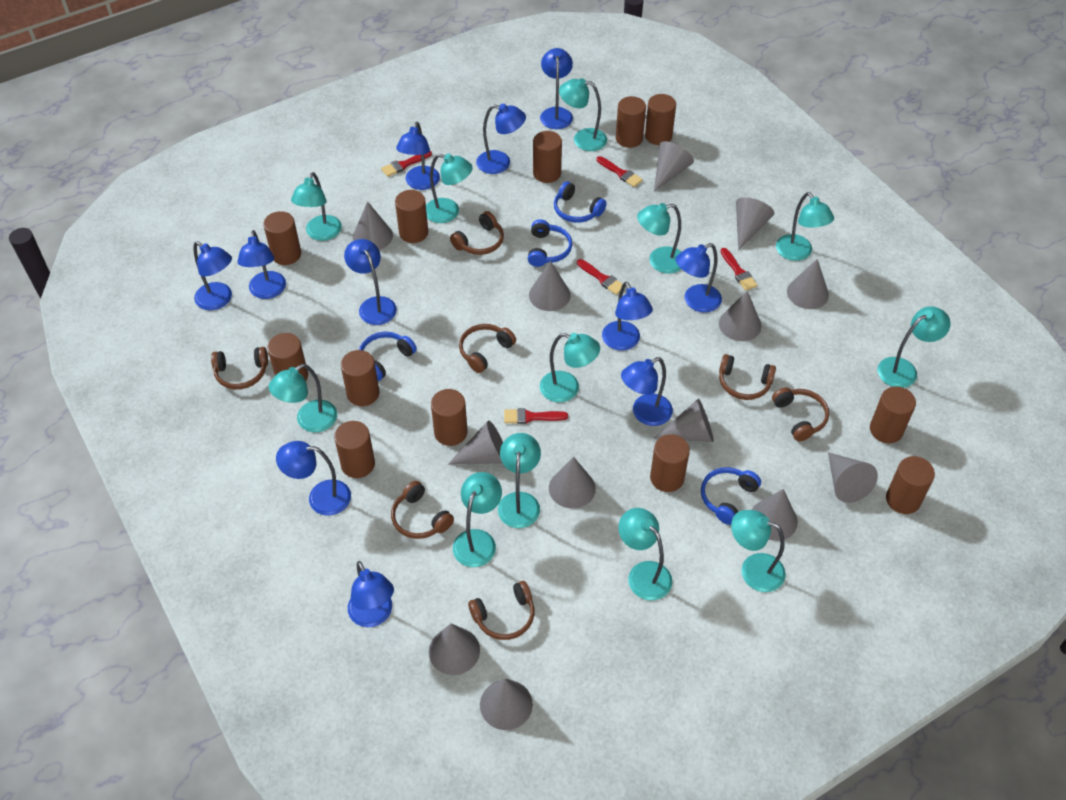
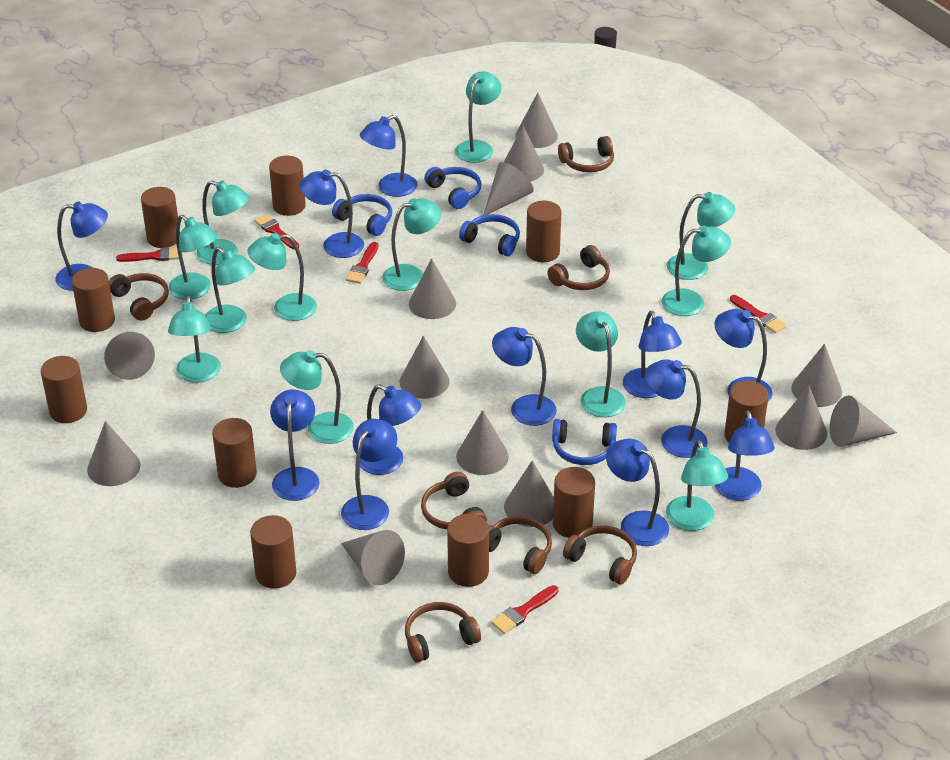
blue lamp: [193,241,232,310] [238,230,286,299] [276,441,351,516] [344,239,397,325] [348,561,394,627] [396,122,440,190] [476,103,526,174] [540,48,573,129] [602,282,653,351] [621,357,673,426] [676,243,722,313] = 11 -> [55,201,108,291] [270,389,319,501] [299,170,364,258] [341,419,397,530] [360,115,418,197] [360,384,421,475] [492,327,556,426] [606,439,669,546] [623,311,682,398] [645,359,708,458] [714,309,772,402] [714,410,775,501] = 12
brown cylinder: [263,211,301,265] [267,333,308,381] [334,421,375,478] [341,350,380,406] [395,190,428,243] [431,389,468,446] [533,131,562,183] [616,96,646,148] [645,94,676,145] [650,434,690,492] [870,386,916,443] [886,456,935,514] = 12 -> [41,356,87,423] [72,268,115,332] [141,187,178,248] [212,418,257,488] [250,515,296,589] [269,156,306,216] [447,514,489,587] [526,201,561,262] [553,467,595,538] [724,380,769,443] = 10

